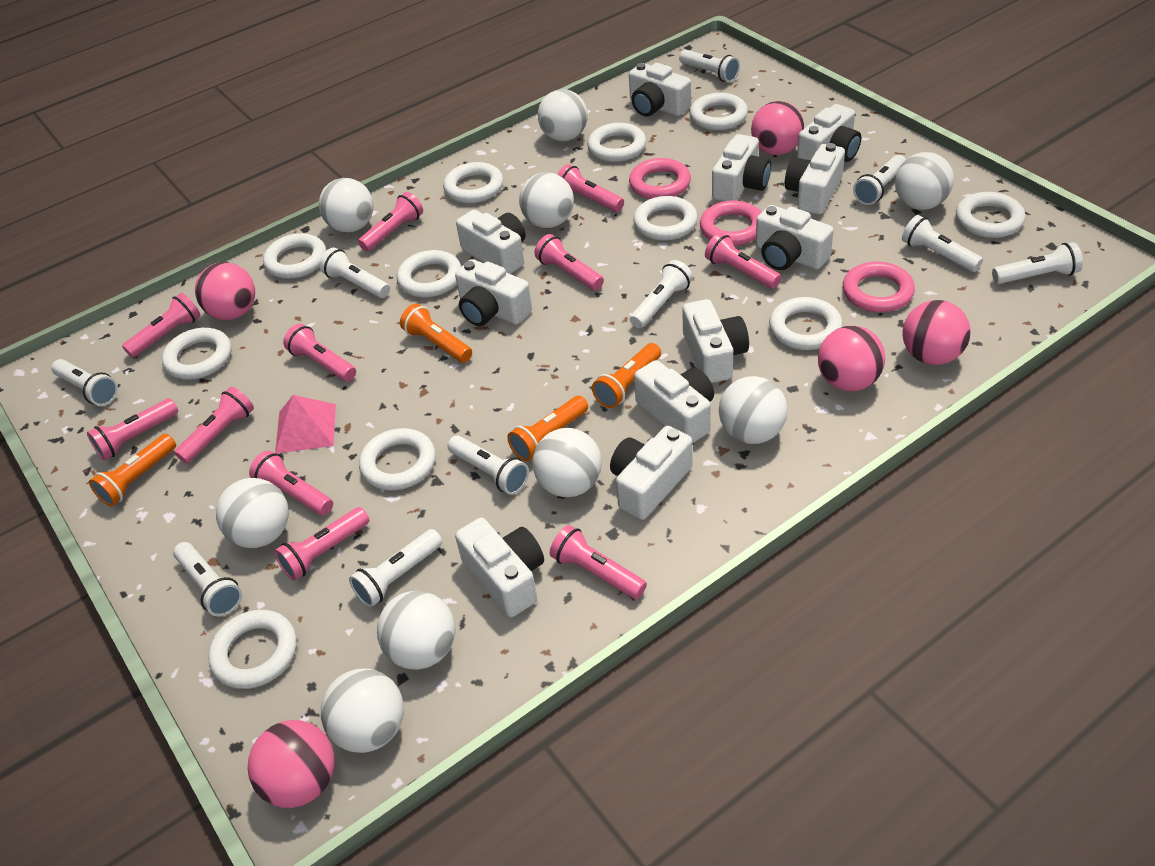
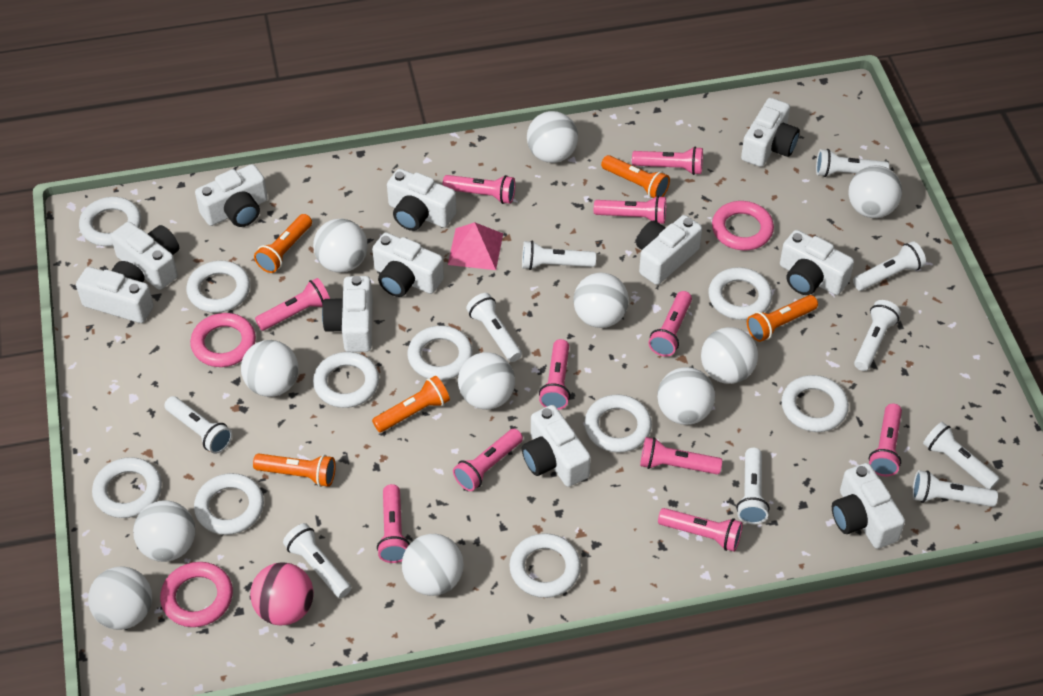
orange flashlight: [89,434,176,506] [400,303,472,363] [507,396,588,461] [592,343,661,408] = 4 -> [253,453,336,487] [254,214,312,273] [372,376,450,432] [601,155,670,198] [747,295,818,342] = 5
pink ball: [195,262,255,320] [248,720,335,808] [751,101,804,155] [818,326,885,391] [902,300,971,365] = 5 -> [250,562,314,626] = 1
white ball: [216,478,289,548] [319,178,373,232] [321,669,404,753] [377,591,455,670] [519,172,574,228] [532,428,602,497] [538,89,588,141] [719,376,788,444] [895,152,954,210] = 9 -> [88,567,152,630] [133,500,195,562] [241,340,299,397] [313,219,368,273] [402,534,464,596] [458,352,515,410] [527,111,578,163] [573,273,629,328] [657,367,715,425] [701,327,758,384] [848,165,902,218] = 11
white ring: [162,328,232,380] [208,610,297,689] [263,233,327,279] [359,428,436,490] [397,250,462,297] [443,162,503,203] [587,123,646,162] [633,196,698,241] [690,93,748,130] [769,297,843,350] [956,192,1025,238] = 11 -> [79,197,141,246] [92,457,162,518] [186,261,250,313] [194,473,264,535] [313,352,379,408] [407,326,473,380] [509,533,581,598] [584,394,652,453] [708,267,772,320] [781,375,849,432] = 10

